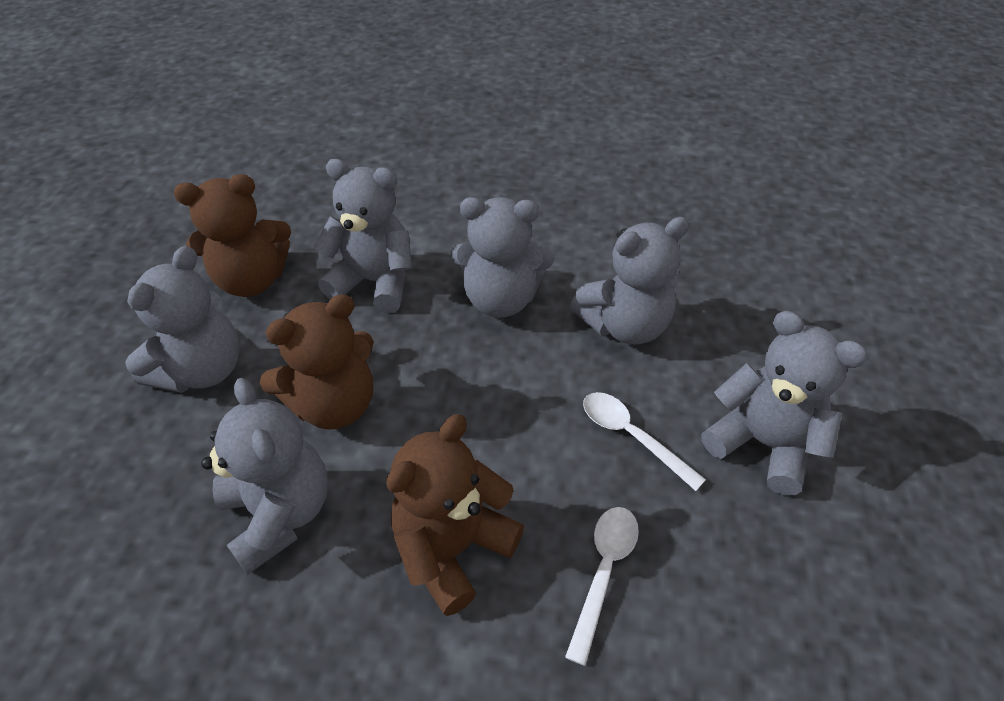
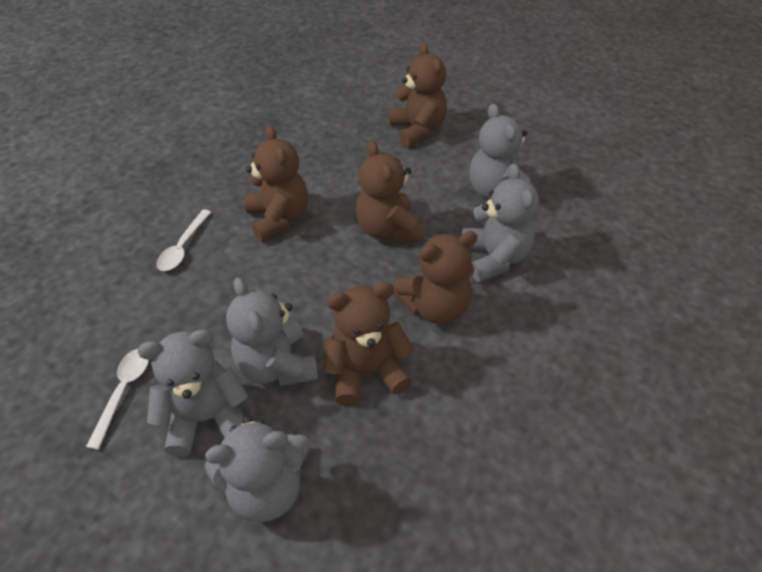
brown teddy bear: [174,174,291,297] [260,294,374,430] [386,414,524,616] = 3 -> [245,125,308,242] [323,282,414,406] [356,141,424,243] [389,43,447,147] [393,231,478,324] = 5
grey teddy bear: [125,246,240,393] [201,378,328,575] [314,159,412,313] [450,197,554,318] [570,217,689,345] [701,311,868,495] = 6 -> [138,329,248,456] [205,416,311,522] [226,277,318,386] [461,163,539,282] [470,103,533,199] = 5

